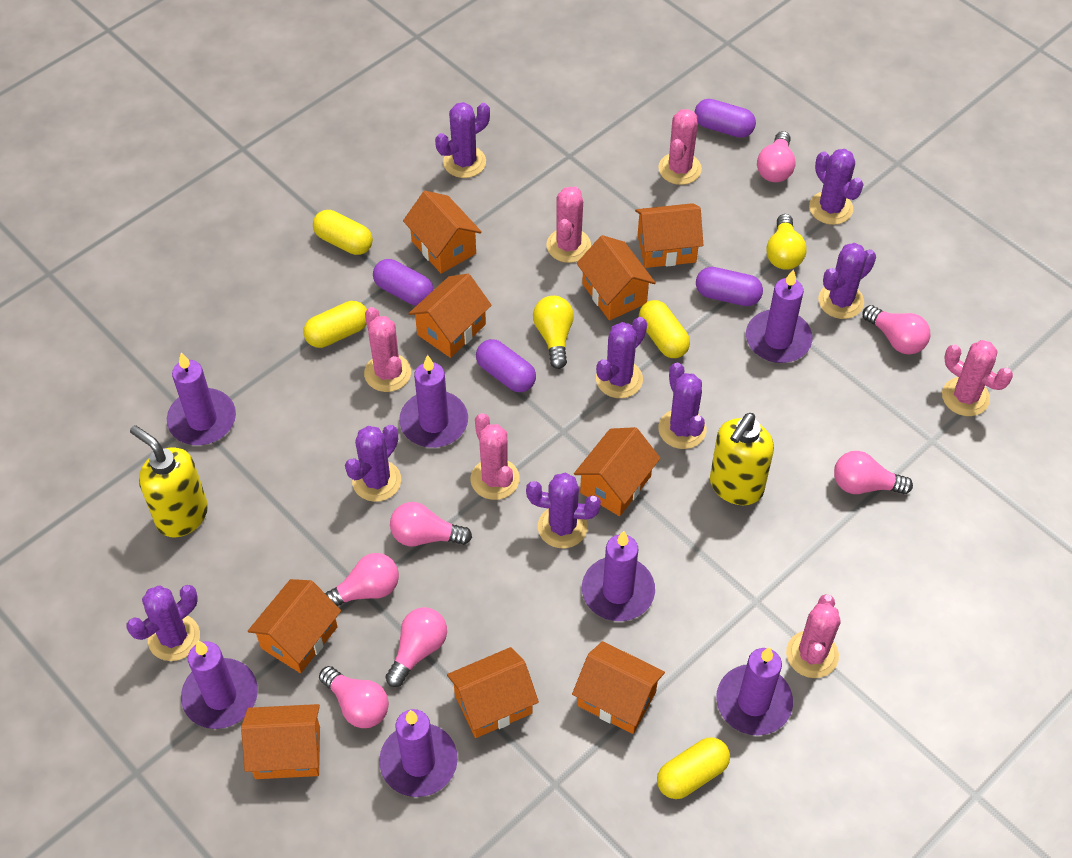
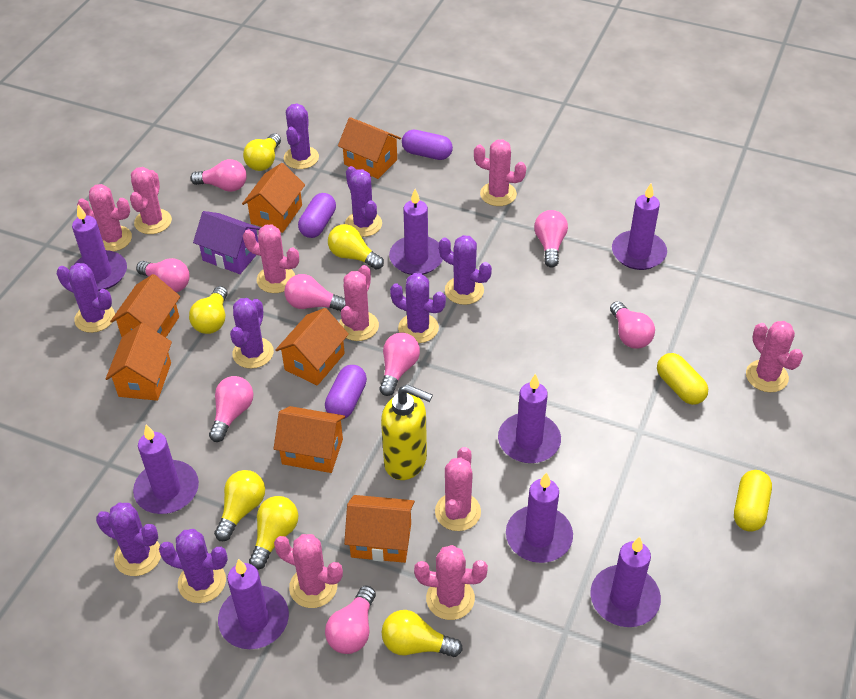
orange house: [241,704,320,779] [248,579,341,673] [403,191,482,273] [408,274,492,358] [447,647,539,738] [572,641,665,734] [574,427,660,516] [577,235,656,321] [635,203,703,268] = 9 -> [105,323,172,401] [110,274,180,338] [242,163,305,233] [274,406,345,473] [275,308,349,386] [338,117,401,179] [344,495,415,563] = 7
pink cactus: [364,307,411,392] [471,413,520,500] [546,186,591,263] [658,109,702,185] [786,594,841,678] [942,340,1013,416] = 6 -> [77,184,132,252] [130,167,172,234] [243,224,299,293] [274,534,343,608] [339,265,379,341] [414,545,488,620] [435,447,481,531] [474,139,526,206] [746,321,803,392] = 9
pink light bulb: [319,666,389,728] [325,553,399,606] [385,607,447,687] [390,502,472,546] [757,131,796,182] [834,451,913,494] [863,305,930,355] = 7 -> [136,258,190,292] [190,159,247,192] [209,376,254,442] [284,274,346,311] [325,586,376,654] [379,333,420,396] [534,210,568,268] [610,301,655,349] = 8
purple candle: [167,353,236,445] [181,641,258,729] [379,709,458,797] [399,355,468,448] [582,531,655,621] [716,647,793,735] [746,270,812,363] = 7 -> [72,205,127,291] [133,425,199,514] [218,559,289,649] [389,189,443,275] [498,373,561,463] [506,472,573,563] [590,537,661,627] [612,183,667,270] = 8
purple capsule: [373,259,434,306] [476,339,536,392] [694,99,756,138] [696,267,763,306] = 4 -> [298,193,336,238] [325,365,367,419] [402,130,453,160] = 3
purple house: none = 0 -> [193,211,260,274] = 1
yellow capsule: [303,301,367,348] [313,210,373,255] [639,300,690,358] [657,737,730,799] = 4 -> [657,353,708,405] [734,470,772,532] = 2
yellow light bulb: [533,296,574,369] [766,214,806,270] = 2 -> [189,286,228,334] [214,470,265,541] [243,133,281,171] [249,496,298,570] [328,224,384,270] [382,610,463,657] = 6
yellow soap dispenser: [130,425,208,537] [710,413,774,505] = 2 -> [381,384,433,480] = 1

